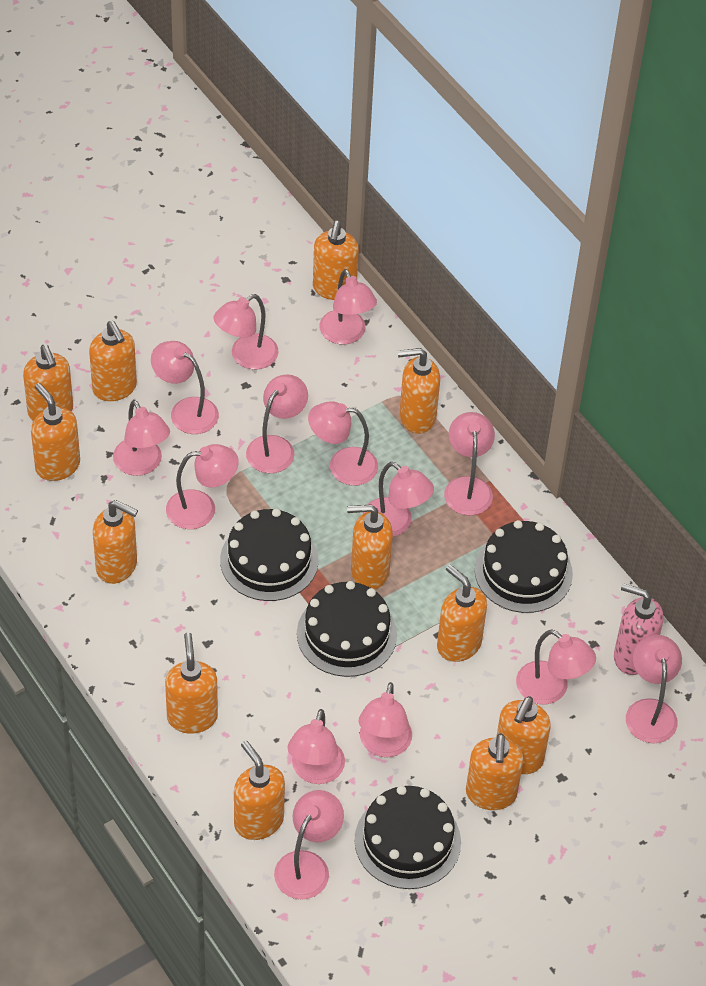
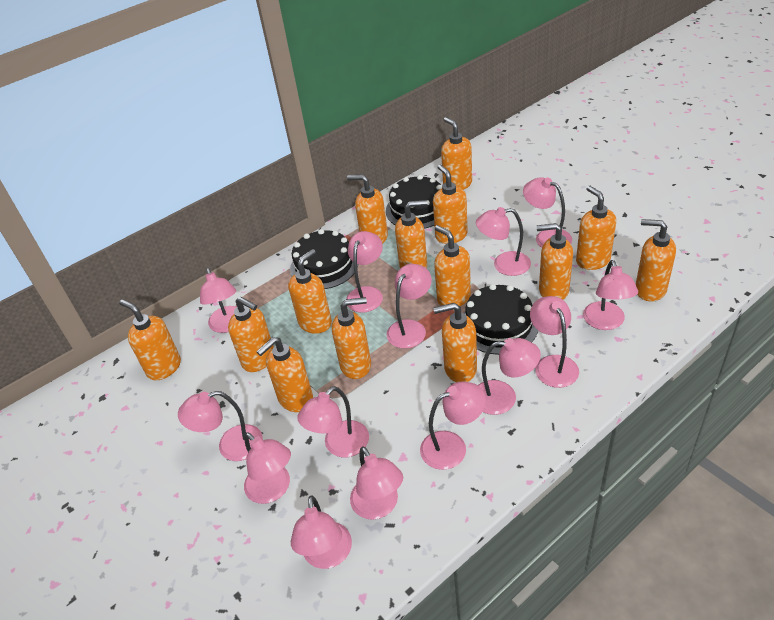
black cake: [220,509,318,601] [297,581,397,677] [354,786,461,889] [475,520,573,613] = 4 -> [290,229,358,289] [386,175,442,229] [464,284,538,355] = 3
orange soap dispenser: [23,345,73,421] [31,383,80,481] [89,321,137,401] [93,500,138,584] [165,632,218,734] [234,741,285,840] [313,221,359,300] [347,504,393,590] [398,348,440,434] [437,565,487,662] [466,733,524,810] [497,696,551,774] = 12 -> [119,300,181,380] [228,296,274,372] [256,337,313,412] [288,249,332,334] [332,297,371,379] [347,175,388,244] [395,200,428,269] [433,165,468,244] [433,303,477,382] [434,225,471,306] [441,117,472,190] [537,223,573,300] [576,186,616,270] [636,219,676,302] = 14
pink soap dispenser: [614,583,663,675] = 1 -> none = 0

